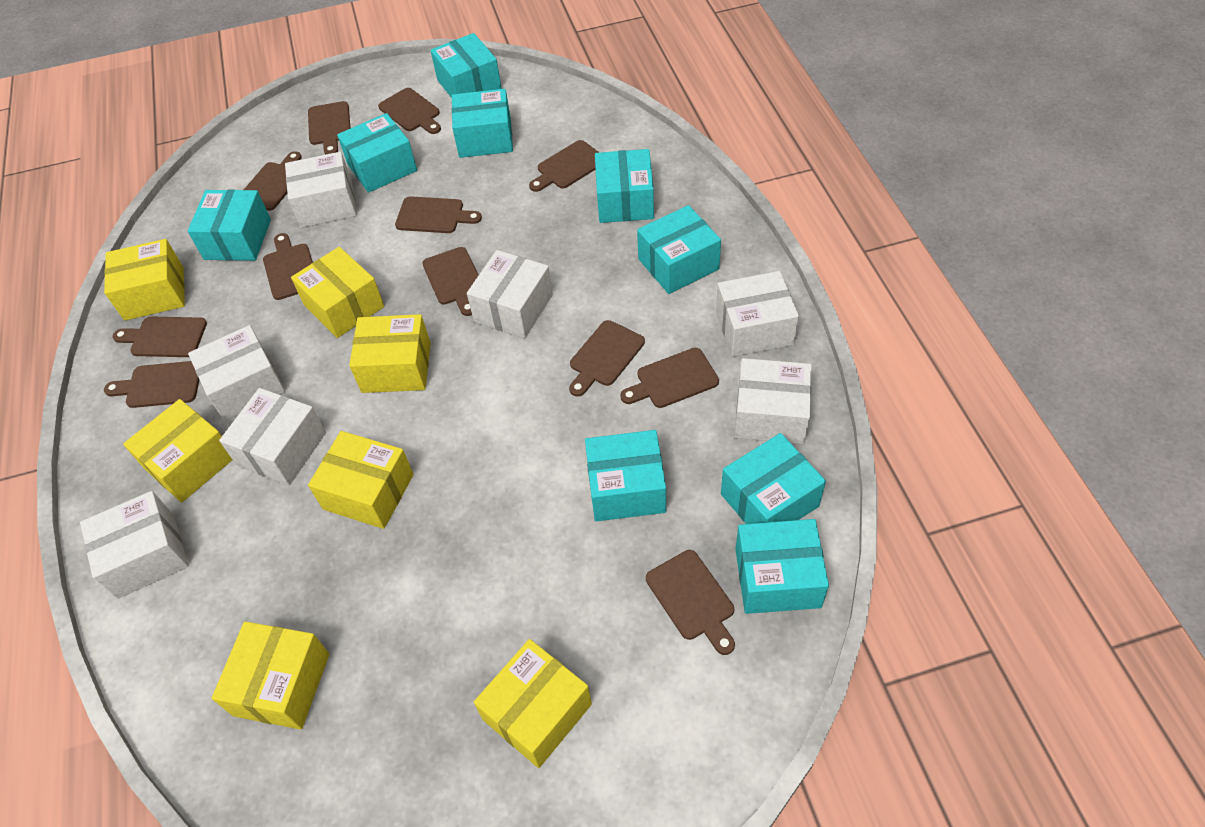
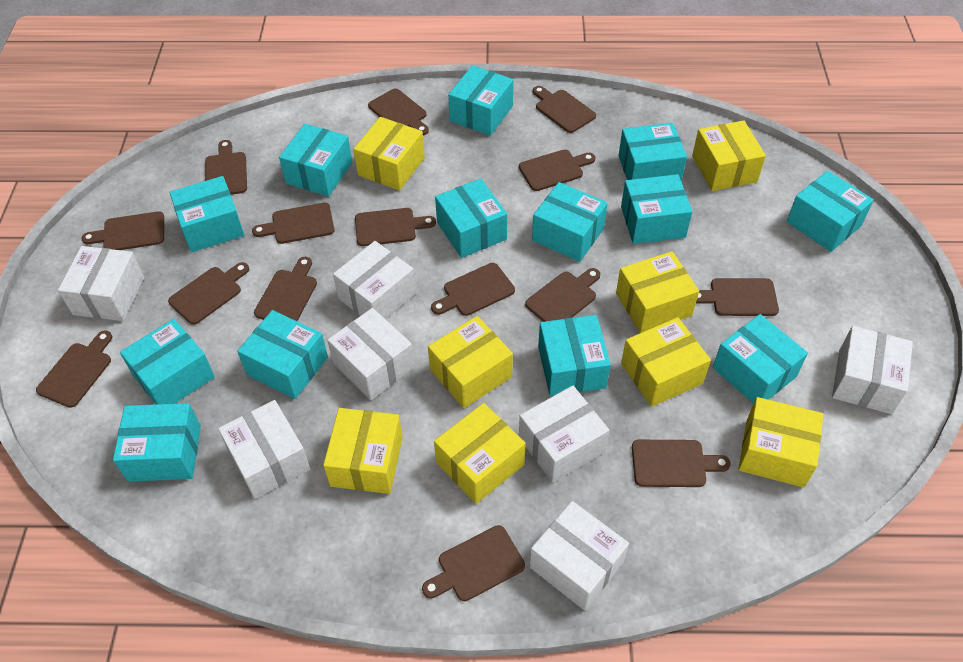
brown cutting board: [104,361,200,408] [113,317,207,357] [244,151,302,211] [263,233,313,300] [308,101,350,155] [378,88,441,134] [395,196,482,233] [422,247,479,316] [529,140,599,192] [569,320,645,397] [620,348,719,408] [646,550,735,655] = 12 -> [36,330,112,408] [81,211,164,250] [168,262,249,325] [205,140,247,195] [252,203,335,244] [254,257,317,321] [355,208,436,246] [368,88,429,135] [422,525,525,601] [431,263,515,316] [519,149,595,191] [525,268,600,322] [533,86,596,133] [632,440,731,487] [696,278,779,316] = 15
turquoise box: [188,190,271,261] [337,113,417,193] [430,33,502,98] [452,89,513,158] [585,430,666,521] [595,149,654,223] [637,205,721,294] [721,433,826,524] [735,519,829,614] = 9 -> [113,403,201,482] [120,319,215,404] [169,176,244,252] [237,310,328,399] [279,124,352,196] [435,179,507,258] [448,65,513,136] [532,182,608,262] [538,315,611,396] [619,123,687,182] [621,174,692,244] [713,314,808,404] [787,171,874,252] = 13
yellow box: [104,239,185,321] [123,399,232,503] [212,622,329,729] [291,247,384,338] [308,431,414,529] [349,314,431,393] [474,639,592,768] = 7 -> [323,408,403,494] [353,117,425,191] [428,316,513,408] [434,403,526,504] [616,251,699,333] [621,317,711,407] [692,120,766,191] [739,397,823,488] = 8

